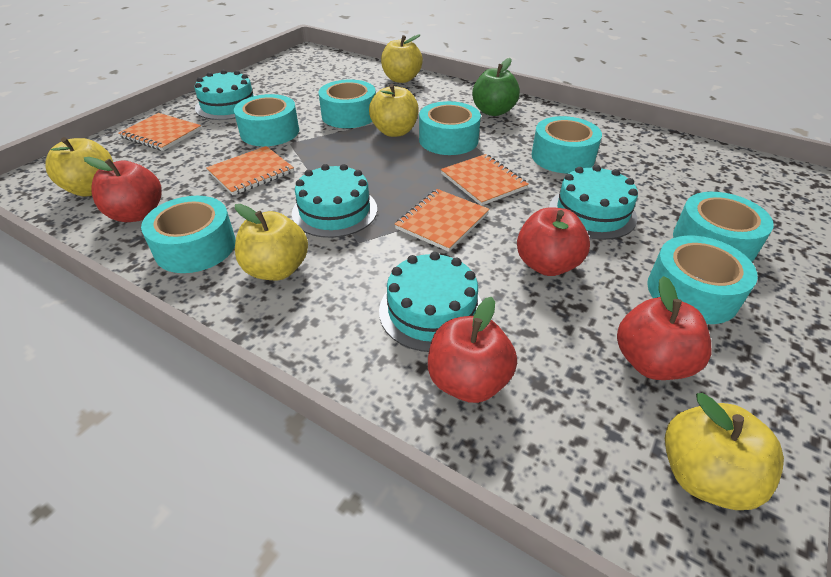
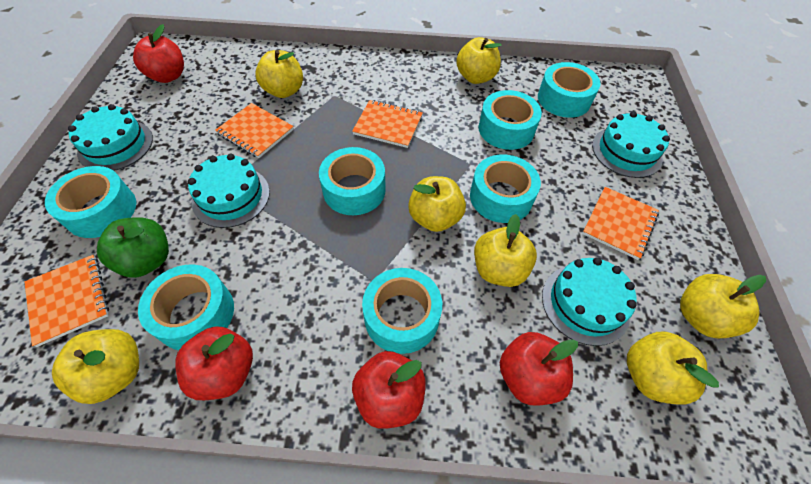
yellow apple: [45,137,113,197] [235,204,308,280] [369,84,419,137] [381,34,423,83] [665,393,784,510] = 5 -> [52,329,139,404] [255,50,303,98] [408,176,466,232] [456,37,502,84] [474,214,537,287] [627,332,719,404] [680,274,766,338] = 7

